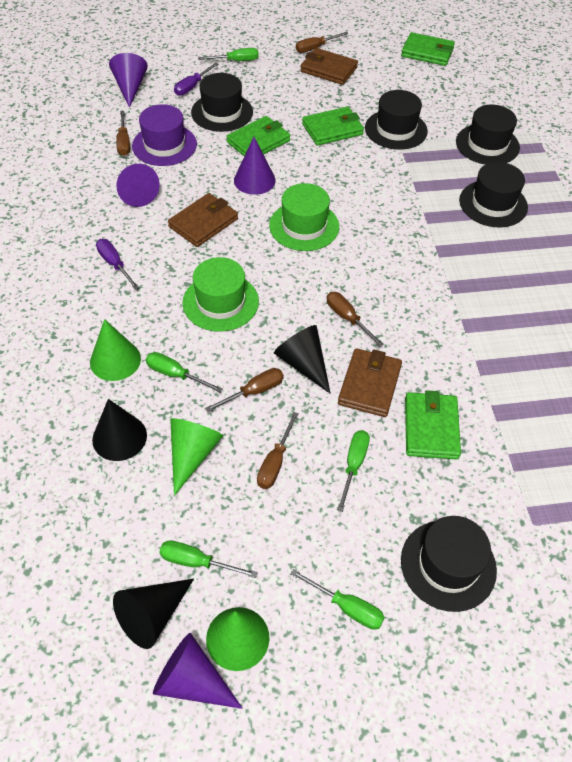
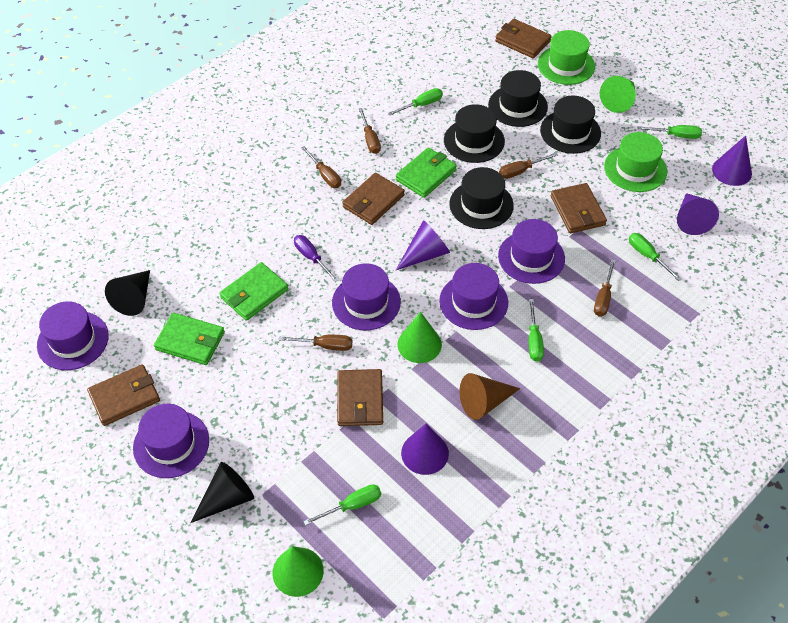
black cone: [92,399,147,461] [113,579,194,649] [274,325,331,394] = 3 -> [105,270,150,316] [190,462,254,523] = 2
black hat: [191,73,253,132] [365,90,428,150] [401,516,497,612] [456,104,520,165] [459,162,528,228] = 5 -> [444,104,505,163] [449,167,514,229] [488,70,548,127] [540,96,601,154] = 4
brown cone: none = 0 -> [460,373,520,420] = 1
brown wallet: [168,193,238,247] [300,48,358,85] [338,348,402,417] = 3 -> [87,364,160,426] [337,369,383,426] [342,173,404,225] [495,19,552,58] [551,183,607,233] = 5
green wallet: [226,116,290,156] [302,107,364,146] [401,32,455,66] [405,390,461,460] = 4 -> [154,313,225,365] [219,262,288,321] [396,147,457,198] = 3
purple hat: [132,104,197,166] = 1 -> [37,301,109,370] [133,404,209,478] [332,263,401,330] [439,263,508,330] [498,219,565,284] = 5
purple screwdriver: [96,239,139,290] [174,63,218,96] = 2 -> [294,235,338,282] = 1

